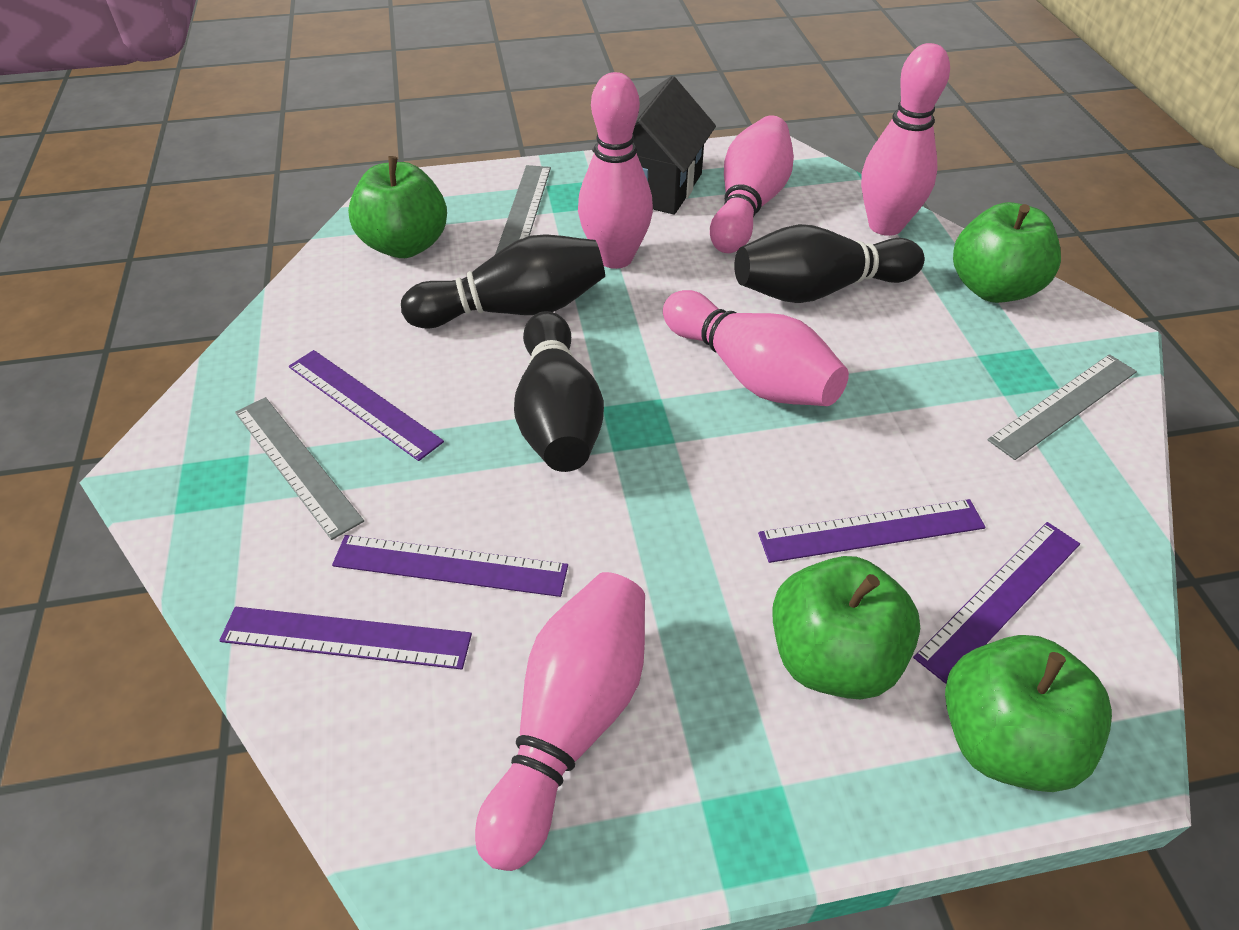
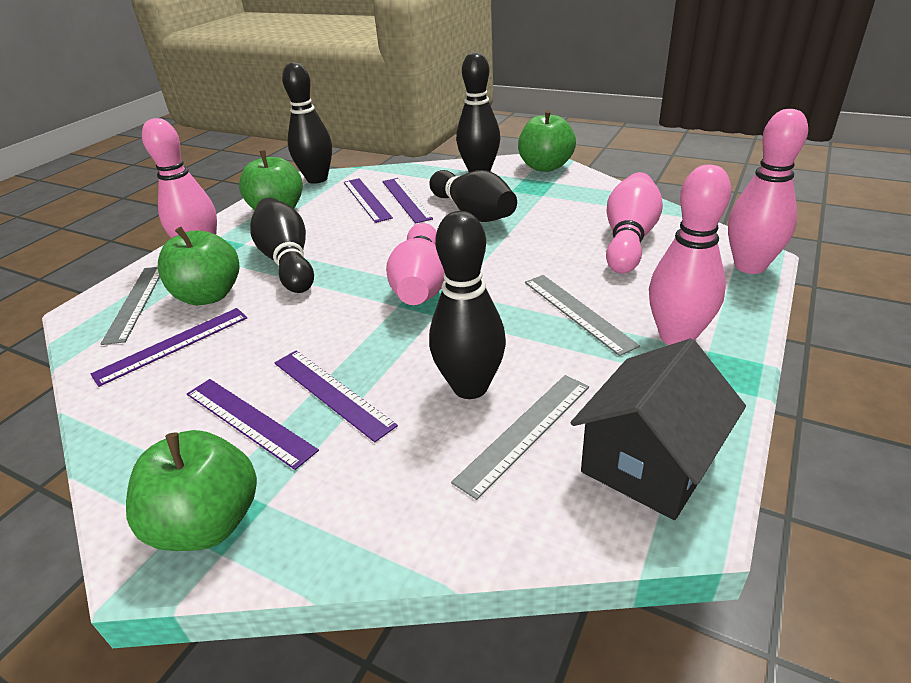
black bowling pin: [401,234,605,329] [514,311,604,472] [734,224,925,303] = 3 -> [250,198,314,293] [282,62,332,184] [429,170,517,222] [429,211,506,399] [456,52,500,172] = 5

